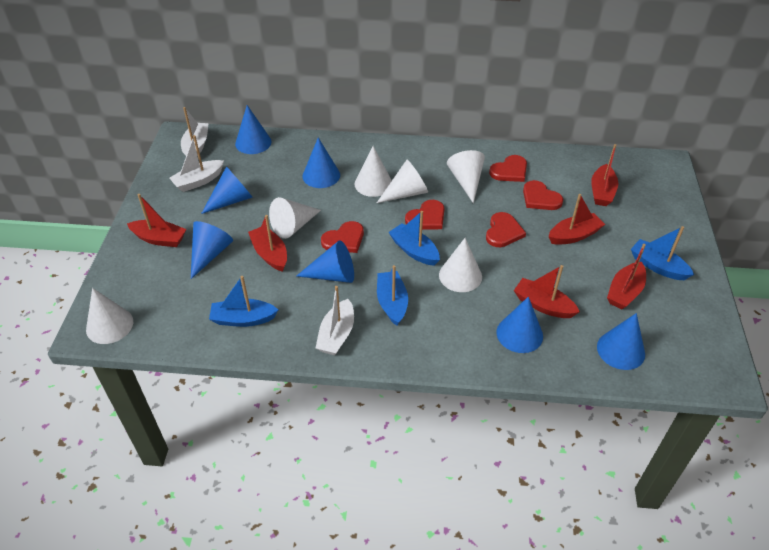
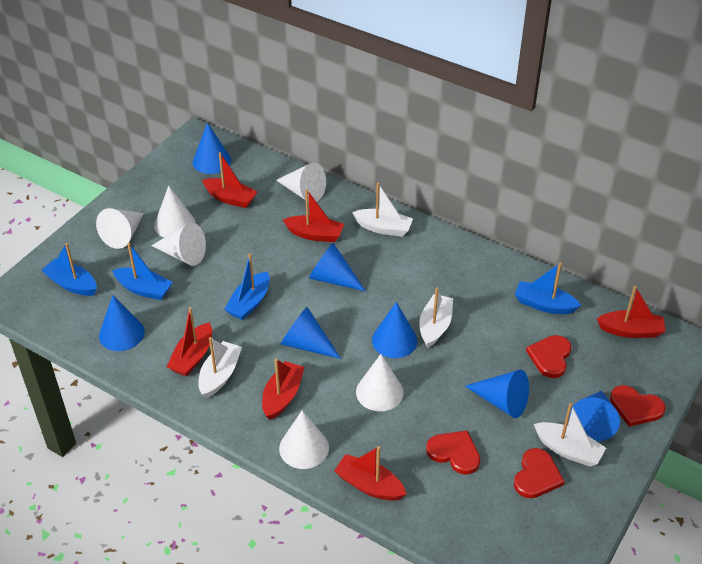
red heart: [321,221,364,253] [405,200,445,229] [486,212,526,247] [489,155,527,182] [523,180,563,210] = 5 -> [426,430,480,474] [514,448,565,498] [526,335,571,378] [610,385,666,427] = 4
white boat: [169,135,224,192] [181,107,209,156] [316,286,354,355] = 3 -> [198,337,242,398] [352,183,413,237] [419,287,453,348] [534,403,606,467] = 4

